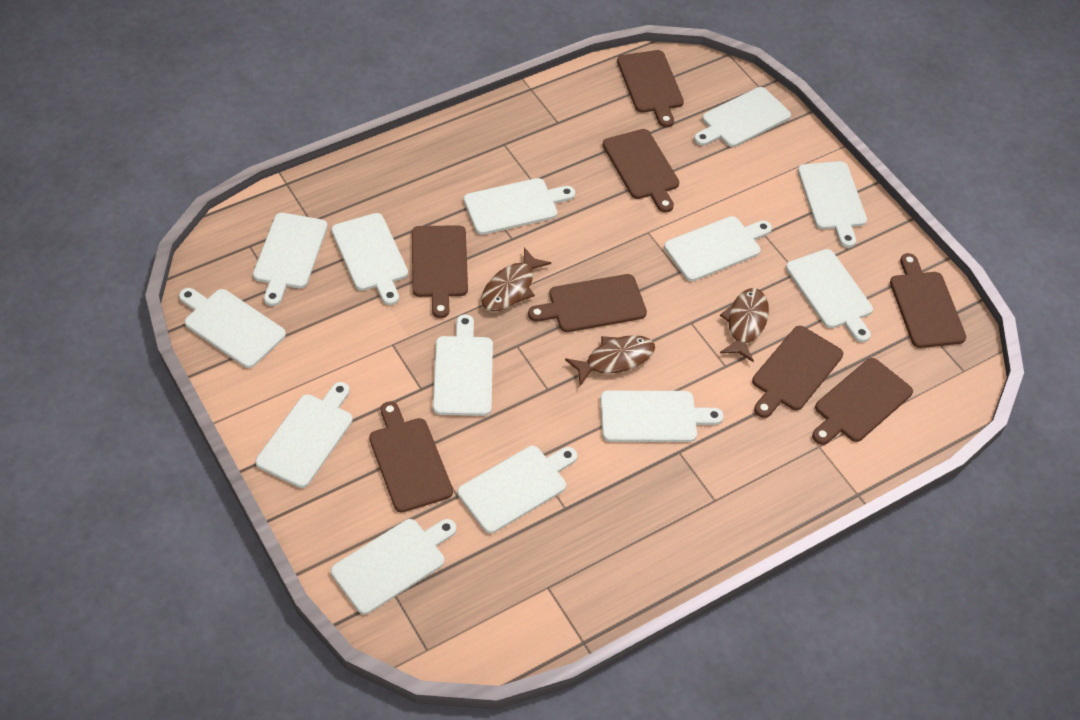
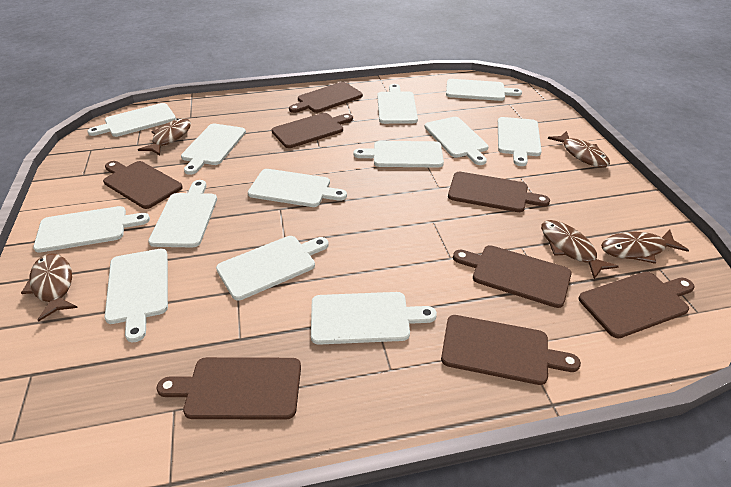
brown fish: [481,247,551,312] [565,335,655,386] [720,288,769,362] = 3 -> [21,253,78,322] [138,118,191,155] [541,220,619,279] [548,131,610,168] [601,229,689,264] = 5

